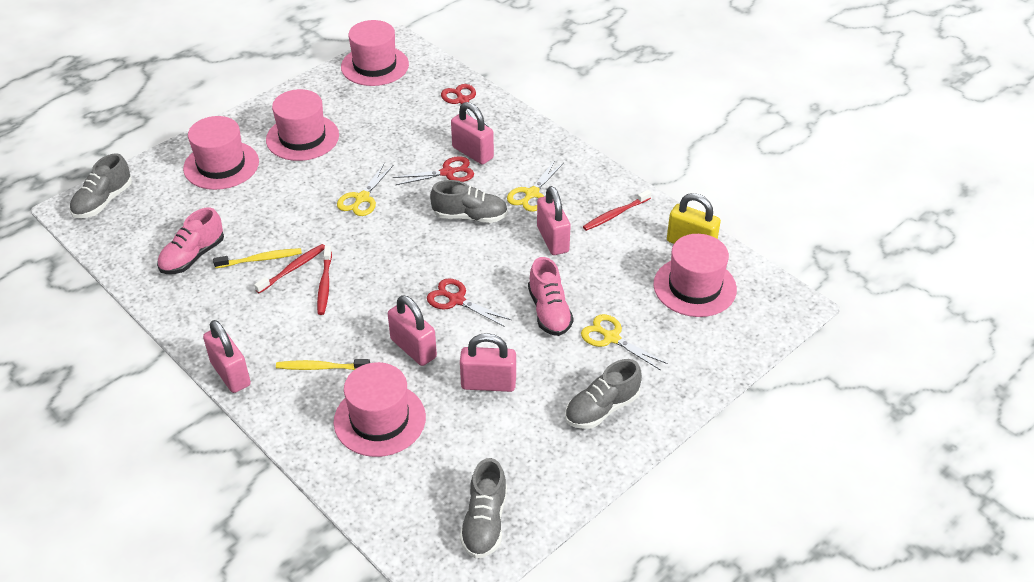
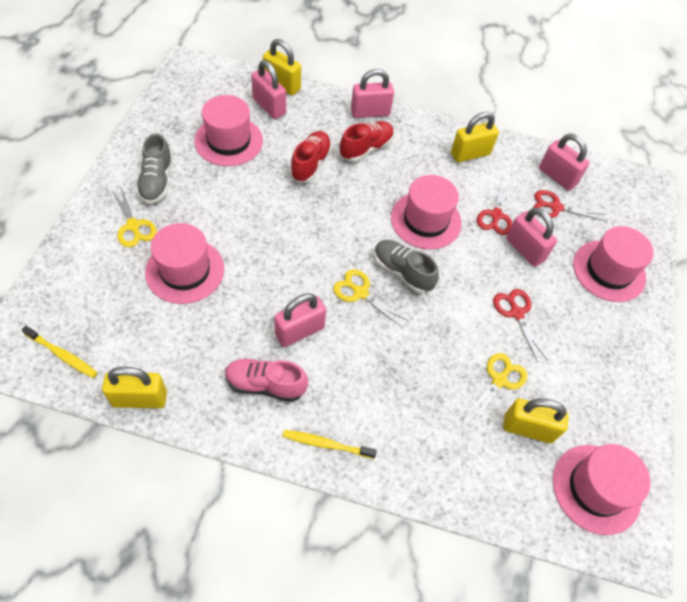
grey shoe: [70,153,132,218] [430,180,508,223] [460,458,507,558] [565,359,642,429] = 4 -> [136,133,173,204] [374,240,439,294] = 2
pink shoe: [157,208,224,274] [528,257,574,336] = 2 -> [225,358,308,402] = 1
red shoe: none = 0 -> [290,131,332,182] [340,121,394,162] = 2
red toothbrush: [254,244,325,293] [317,246,332,315] [583,190,651,231] = 3 -> none = 0
yellow padlock: [667,193,721,244] = 1 -> [102,367,167,408] [263,39,301,96] [451,112,499,162] [503,399,569,443] = 4

